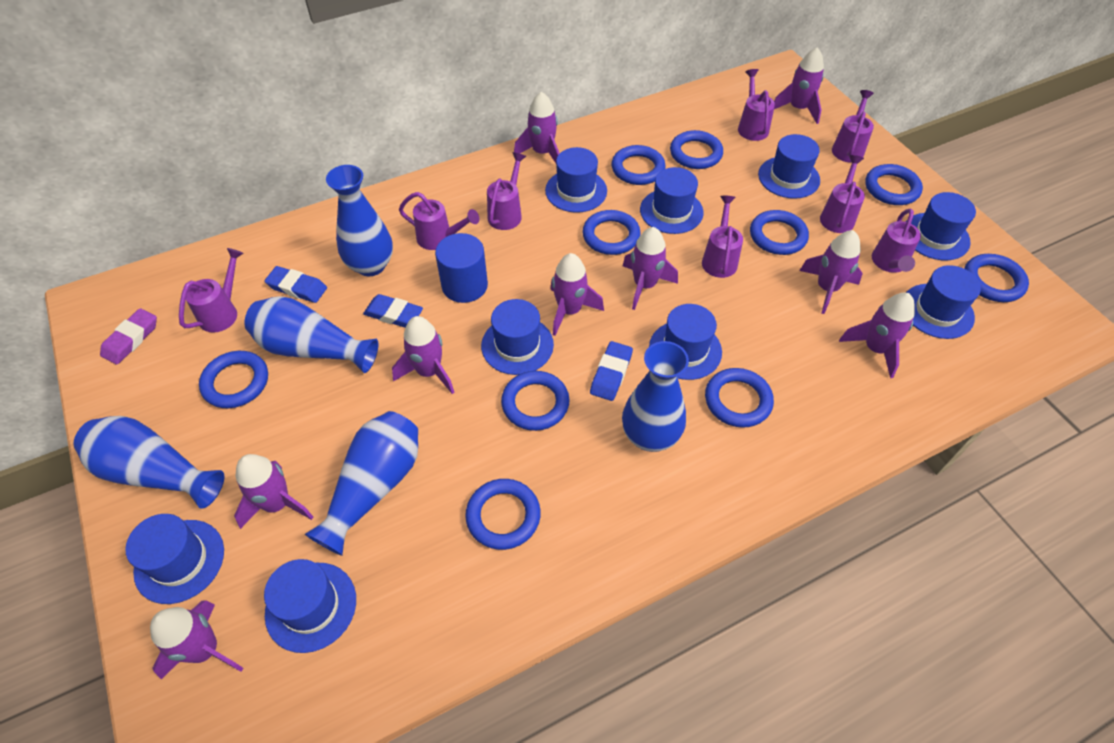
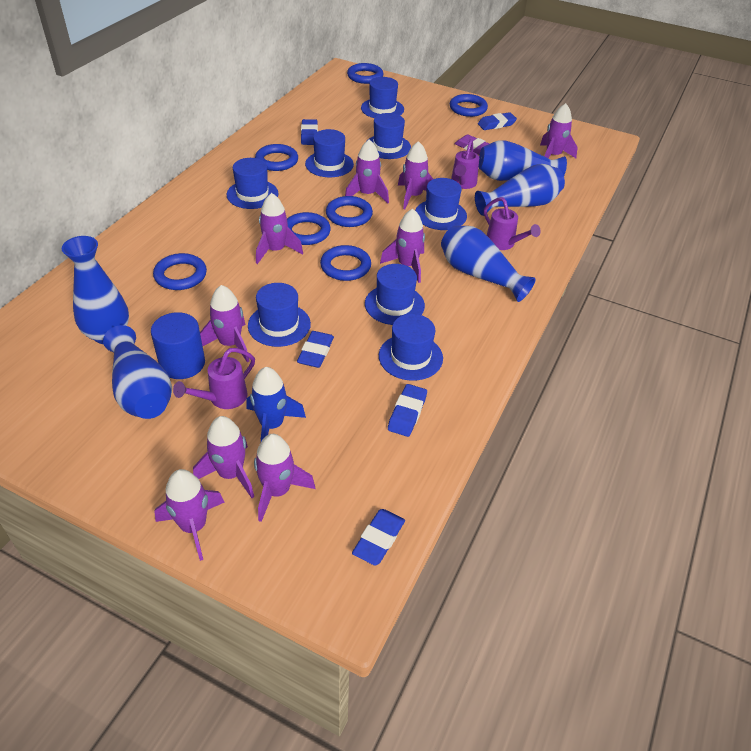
blue eraser: [265,266,327,303] [363,294,423,328] [590,341,633,401] = 3 -> [297,331,334,368] [301,119,318,145] [352,509,405,566] [388,384,427,437] [478,112,517,130] = 5
blue hat: [125,514,224,604] [264,559,356,653] [481,299,554,375] [545,147,607,213] [640,167,704,234] [649,304,722,380] [758,134,820,199] [906,192,976,261] [906,265,981,339] = 9 -> [227,158,278,209] [248,283,311,347] [305,129,354,177] [361,77,404,118] [365,264,425,325] [368,113,411,159] [379,314,443,381] [415,178,467,230] = 8
blue ring: [199,351,268,408] [465,479,541,550] [501,371,570,431] [582,210,641,255] [612,145,666,185] [670,130,723,169] [705,368,774,428] [750,210,809,255] [865,164,923,205] [964,254,1029,302] = 10 -> [153,253,207,290] [255,144,298,171] [287,212,331,245] [320,245,371,281] [326,196,373,227] [347,63,383,84] [450,94,488,117] = 7
blue rocket: none = 0 -> [247,367,306,442] = 1
purple watering can: [179,248,244,333] [399,192,479,250] [487,152,526,230] [702,196,743,278] [738,69,775,141] [820,155,865,233] [832,90,874,163] [872,209,921,273] = 8 -> [173,348,255,409] [451,139,479,189] [484,197,541,250] = 3

